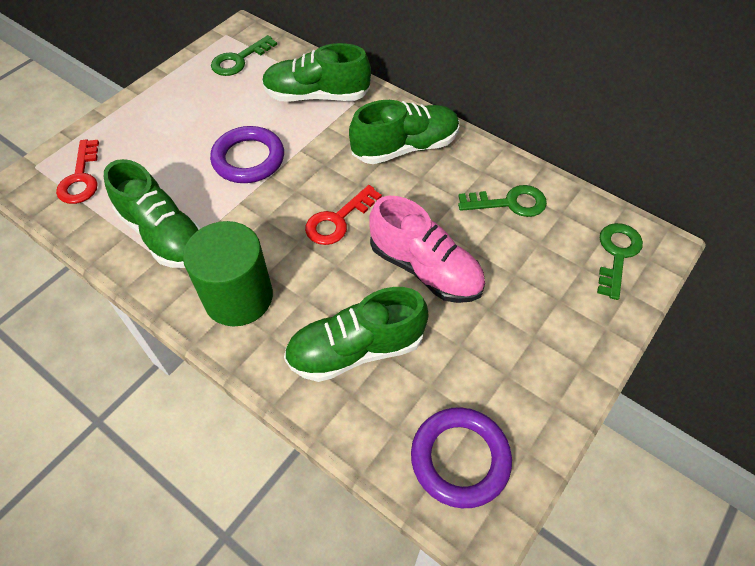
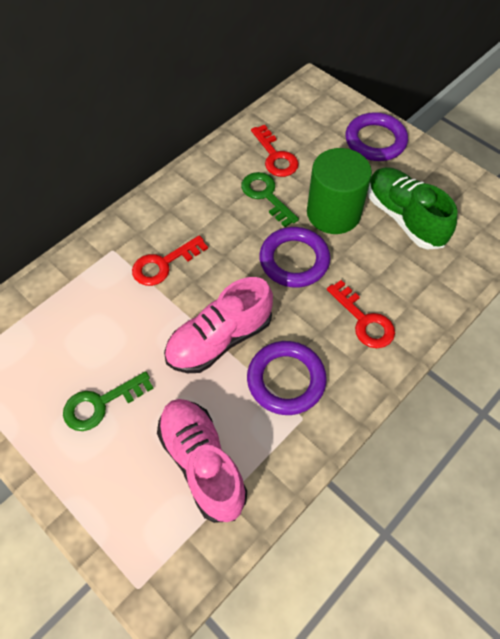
green key: [211,35,277,76] [458,185,547,217] [597,223,643,300] = 3 -> [63,371,154,431] [241,172,299,227] = 2
green shoe: [104,159,201,268] [262,43,371,102] [284,287,429,382] [349,100,459,164] = 4 -> [368,167,458,250] = 1
pink shoe: [369,196,485,303] = 1 -> [157,399,247,523] [164,277,273,373] = 2
purple ring: [210,126,284,183] [411,407,512,508] = 2 -> [247,341,327,415] [259,227,330,288] [346,112,408,161] = 3
red key: [56,139,99,204] [305,185,382,245] = 2 -> [132,235,208,286] [251,125,299,177] [327,280,395,348] = 3

